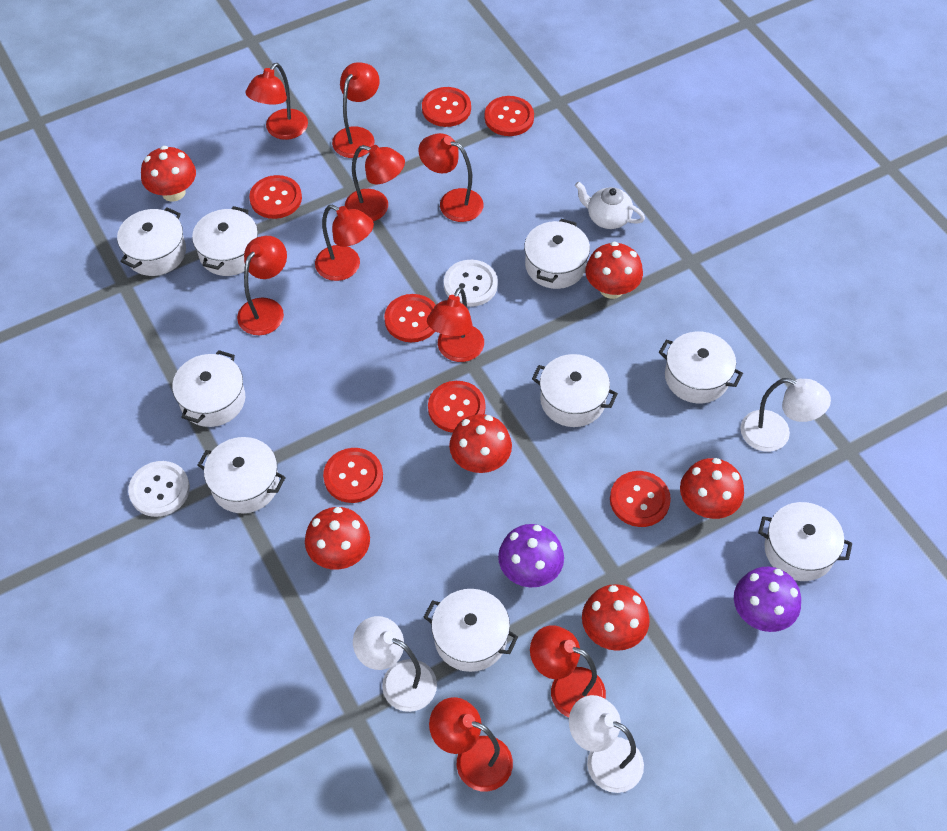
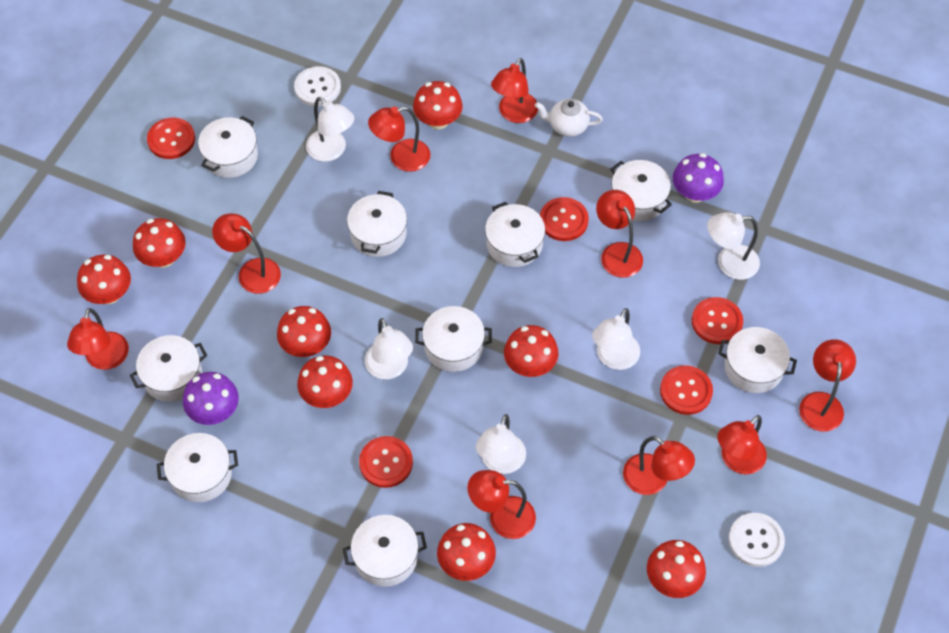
red button: [249,175,302,219] [323,448,383,503] [384,294,436,342] [422,87,471,127] [428,381,486,433] [485,96,534,136] [610,471,671,527] = 7 -> [147,118,195,159] [359,436,413,488] [540,197,589,241] [660,365,713,415] [692,297,743,344] = 5
red mushroom: [141,146,196,202] [305,507,370,570] [449,414,512,473] [582,584,650,651] [586,242,643,299] [680,458,744,519] = 6 -> [77,255,131,304] [133,218,186,268] [277,306,331,357] [297,356,353,408] [413,81,463,130] [437,523,496,581] [504,325,558,377] [647,540,706,598] = 8
white lamp: [353,616,437,712] [569,695,644,793] [740,378,831,452] = 3 -> [306,97,355,162] [365,318,413,379] [476,414,526,474] [592,308,640,370] [707,212,760,280] = 5

